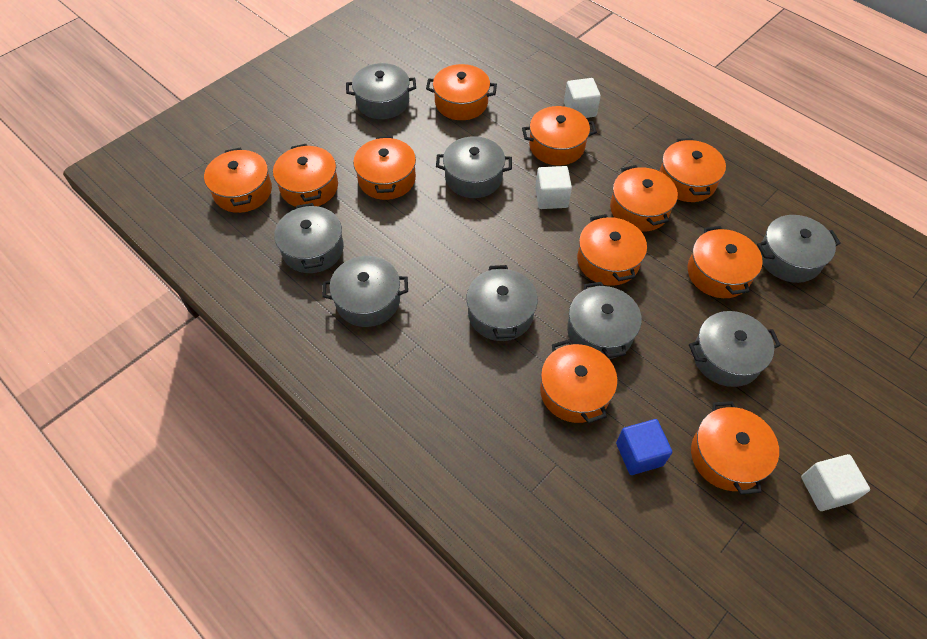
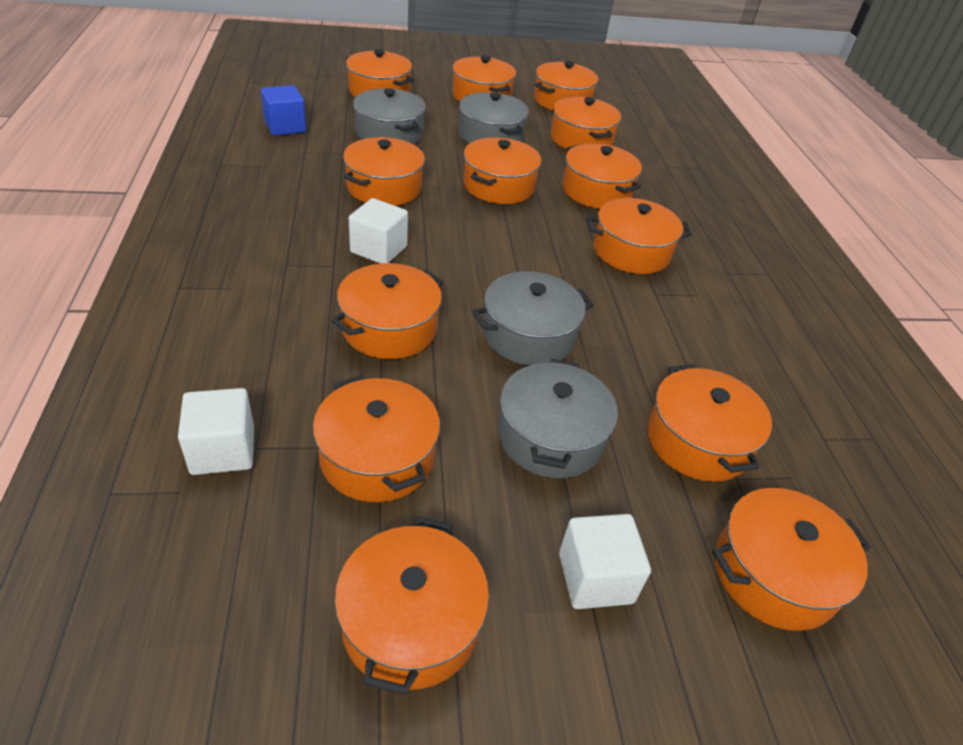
grey pot: [274,203,344,273] [322,256,408,327] [346,63,416,119] [436,136,512,198] [466,265,538,341] [567,282,642,359] [689,311,781,387] [757,215,841,283] = 8 -> [353,88,426,144] [459,92,529,144] [472,271,594,366] [498,359,618,478] = 4
orange pot: [204,148,272,213] [273,144,338,207] [353,136,416,200] [426,64,497,120] [522,106,597,165] [540,339,617,423] [577,214,647,286] [610,165,678,232] [660,138,726,202] [688,226,763,298] [691,401,779,495] = 11 -> [313,375,440,502] [331,263,444,359] [334,517,489,695] [343,137,425,206] [346,49,414,97] [452,56,516,102] [463,137,541,204] [534,61,598,111] [551,97,621,149] [563,143,642,209] [586,198,692,274] [647,364,772,482] [713,488,871,631] = 13

